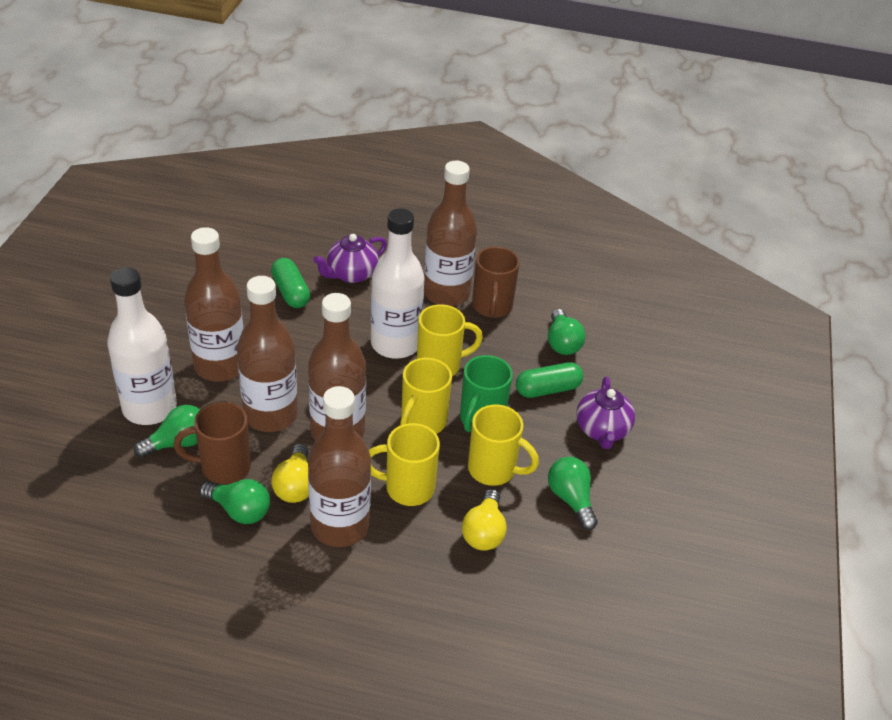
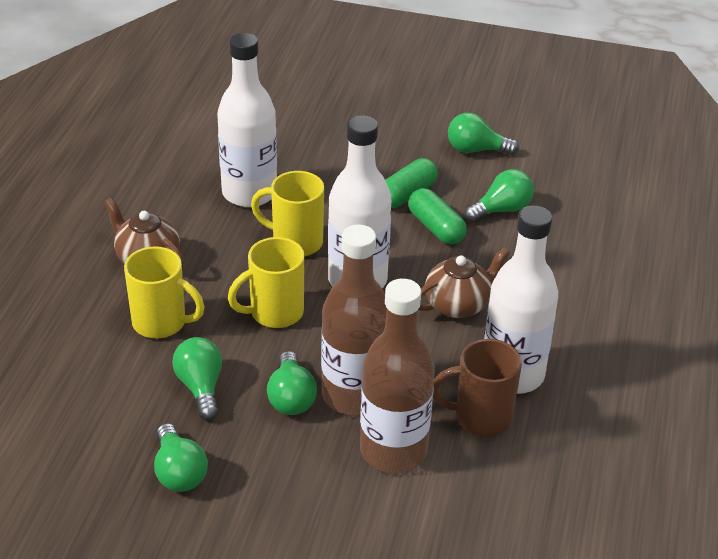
brown bottle: [184,227,243,382] [237,276,298,432] [308,293,366,441] [308,386,371,547] [424,161,477,306] = 5 -> [321,225,387,415] [360,278,435,473] = 2
brown mug: [173,402,251,484] [472,246,520,318] = 2 -> [433,339,522,436] = 1
brown teapot: none = 0 -> [105,198,184,268] [418,247,510,318] = 2
green light bulb: [134,405,200,458] [200,479,270,524] [548,309,586,355] [548,457,598,530] = 4 -> [154,423,208,492] [172,337,222,420] [267,351,317,415] [448,113,519,155] [464,169,534,222] = 5
green mug: [460,355,513,432] = 1 -> none = 0
purple teapot: [313,234,387,283] [576,377,635,449] = 2 -> none = 0
white bottle: [107,267,177,425] [371,208,425,359] = 2 -> [217,33,277,207] [328,115,391,288] [484,206,558,394] = 3
yellow light bulb: [271,444,309,503] [462,489,507,551] = 2 -> none = 0
yellow mug: [369,423,440,506] [400,358,452,434] [417,304,483,376] [468,405,539,486] = 4 -> [124,246,205,338] [228,237,305,328] [251,171,324,256] = 3

